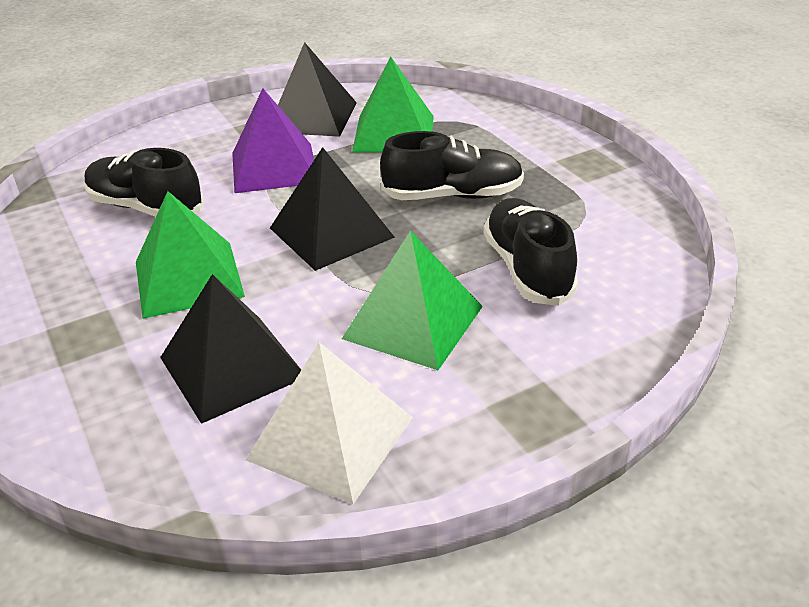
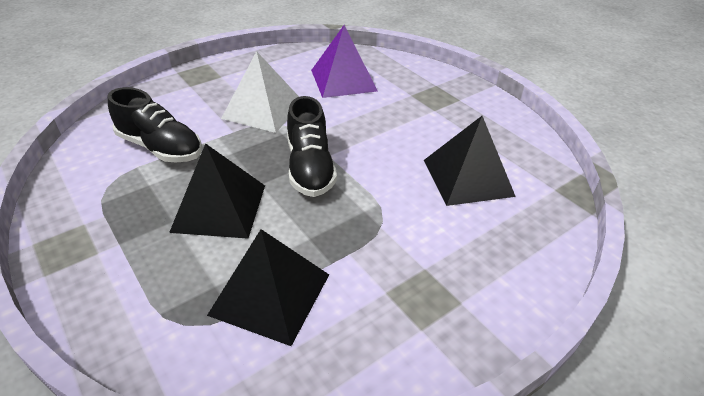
black shoe: [84,148,204,217] [380,131,524,200] [484,198,578,306] = 3 -> [108,87,202,163] [287,96,337,197] = 2
green pyramid: [136,191,245,319] [342,230,483,370] [352,57,434,153] = 3 -> none = 0

